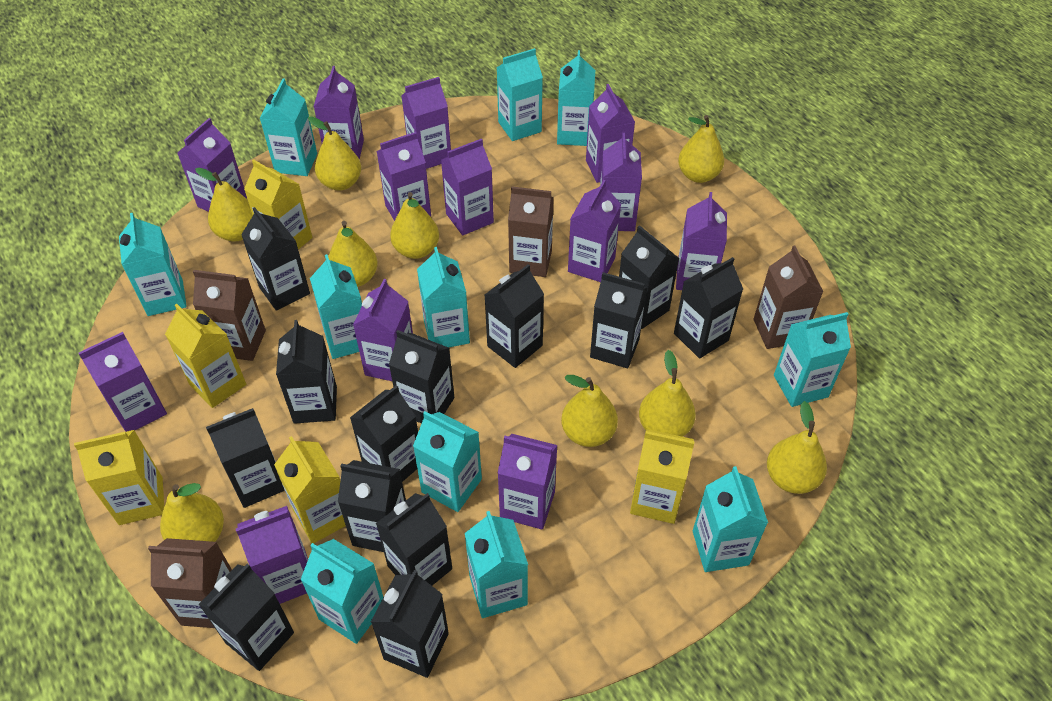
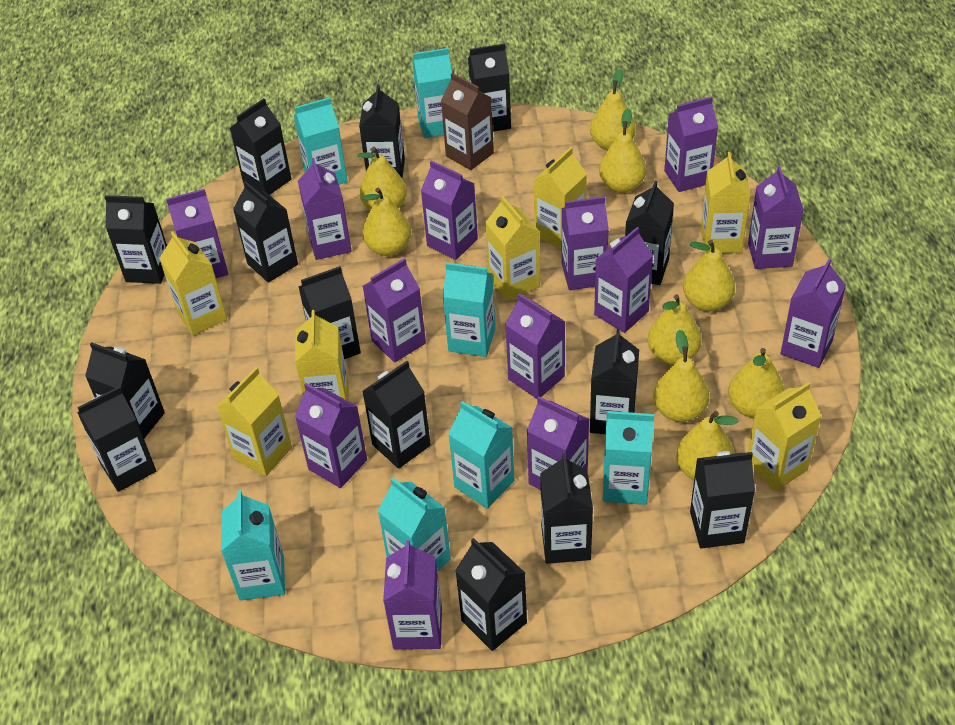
black carton: [198,564,294,671] [206,408,285,508] [241,207,310,311] [276,320,337,424] [338,460,406,552] [350,385,418,482] [371,570,449,678] [376,493,452,586] [389,330,454,424] [485,264,544,368] [590,272,648,368] [619,225,680,329] [674,257,743,358] = 13 -> [77,387,156,492] [85,342,165,438] [105,195,167,284] [230,98,291,195] [233,181,298,283] [298,266,361,359] [359,84,405,178] [362,361,431,469] [455,538,527,651] [468,43,511,132] [540,453,593,564] [590,329,639,434] [625,181,674,285] [690,451,755,549] = 14
brown carton: [148,538,232,628] [193,270,266,361] [508,186,554,277] [754,245,824,349] = 4 -> [441,73,494,170] = 1
turquoise carton: [119,213,187,316] [260,78,317,176] [300,539,383,644] [310,254,362,359] [413,411,482,512] [417,247,470,347] [465,511,528,618] [497,48,543,141] [557,50,595,146] [693,466,768,572] [774,312,851,407] = 11 -> [221,490,285,601] [294,97,348,185] [378,478,451,571] [412,48,452,138] [443,262,495,357] [448,401,514,509] [603,411,654,505] = 7
yellow carton: [74,430,164,525] [165,304,246,408] [244,159,312,249] [274,436,346,544] [630,429,695,524] = 5 -> [159,231,227,335] [217,367,292,476] [295,310,349,401] [485,196,540,301] [533,147,587,249] [701,152,751,253] [748,382,821,491] = 7

